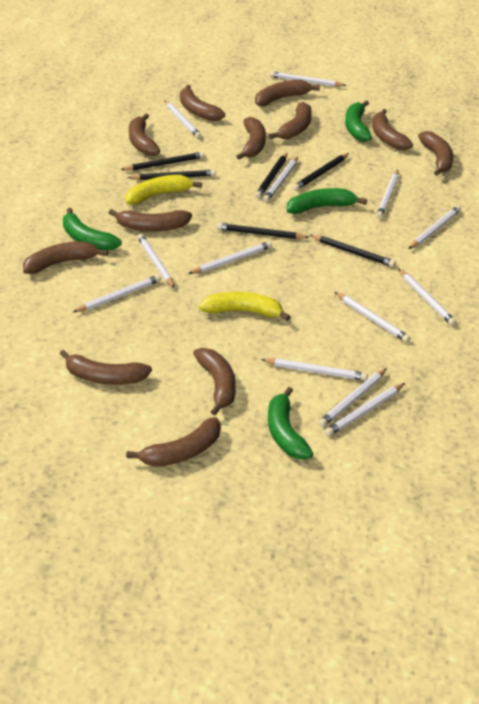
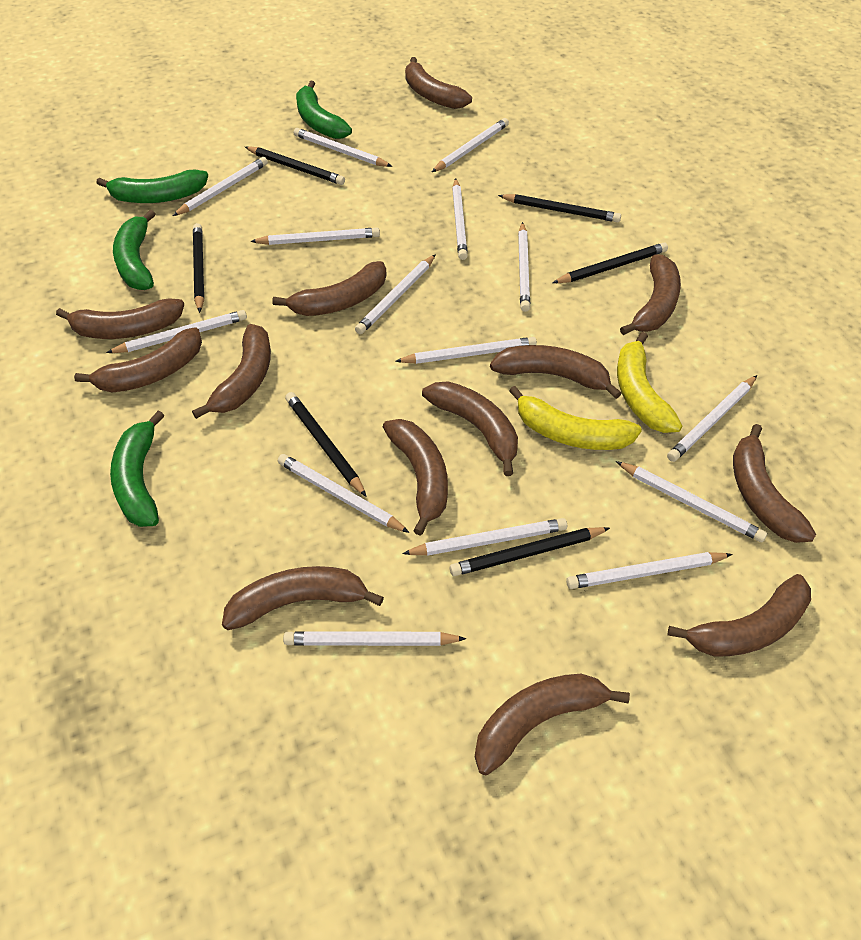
brown banana: [23,241,108,274] [60,350,152,385] [109,209,192,232] [126,417,221,467] [129,113,160,156] [180,85,225,121] [193,348,236,415] [236,117,266,160] [255,80,320,106] [269,102,312,139] [372,109,413,150] [418,131,453,176] = 12 -> [56,298,184,339] [74,328,202,393] [192,324,271,419] [222,566,384,630] [272,261,386,316] [383,419,448,536] [405,57,472,109] [422,381,518,476] [475,674,630,775] [490,345,622,399] [620,254,681,335] [668,574,811,657] [733,424,816,543] = 13
white pencil: [73,275,161,312] [137,234,175,288] [164,100,202,138] [188,241,272,274] [261,358,368,381] [263,157,298,202] [270,71,346,87] [318,368,387,427] [325,383,405,436] [335,292,410,343] [376,170,399,219] [399,269,456,326] [409,205,461,249] = 13 -> [106,310,247,353] [173,157,268,216] [250,227,380,245] [278,454,410,533] [283,631,466,646] [294,128,392,167] [355,254,436,334] [395,337,537,364] [402,518,567,556] [432,118,509,172] [452,178,468,260] [518,222,530,312] [566,552,733,589] [616,461,767,542] [667,375,757,462] = 15

